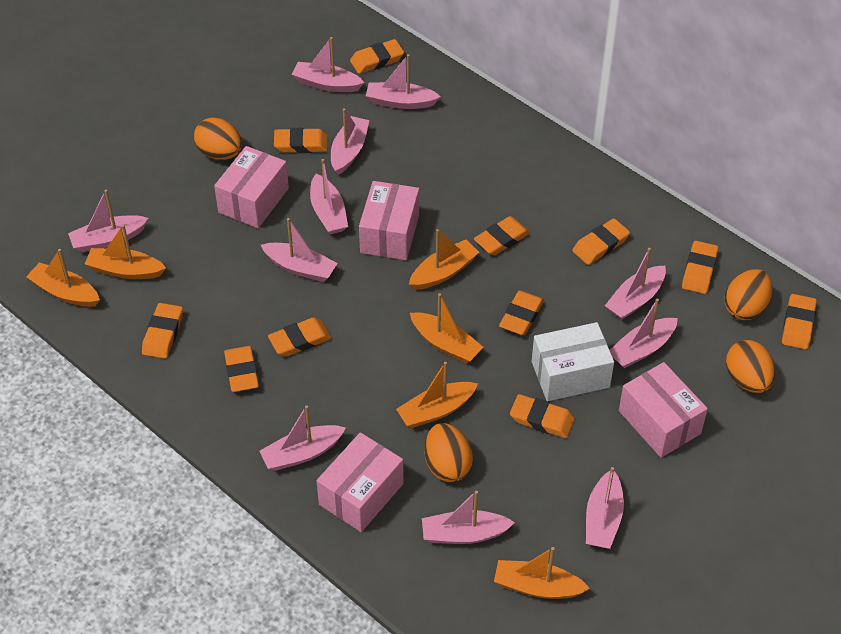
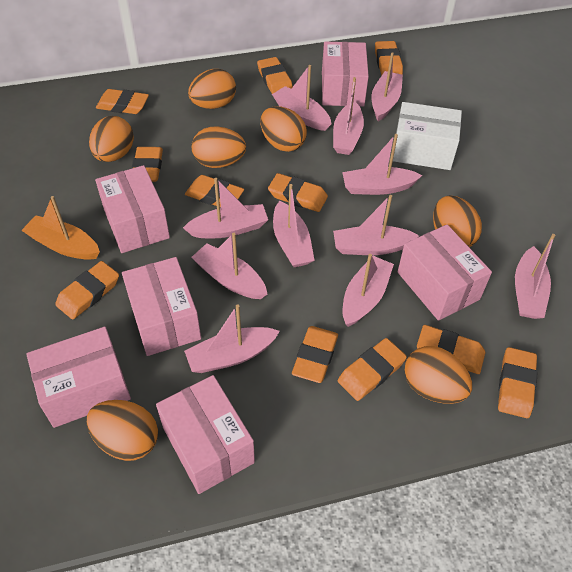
orange boat: [26,249,100,307] [85,225,166,279] [396,362,478,428] [409,229,479,290] [410,293,483,363] [494,547,590,599] = 6 -> [21,196,100,260] = 1
orange egg: [194,118,242,160] [424,423,473,482] [724,269,772,320] [726,340,775,393] = 4 -> [86,400,158,461] [89,116,134,162] [188,69,236,109] [192,127,246,168] [260,106,307,152] [404,346,472,404] [433,195,482,247] = 7
pink box: [214,146,289,228] [316,432,404,532] [359,181,419,260] [619,362,708,458] = 4 -> [26,327,131,428] [95,165,170,253] [122,257,201,356] [156,375,255,494] [322,42,369,107] [398,225,492,321] = 6

